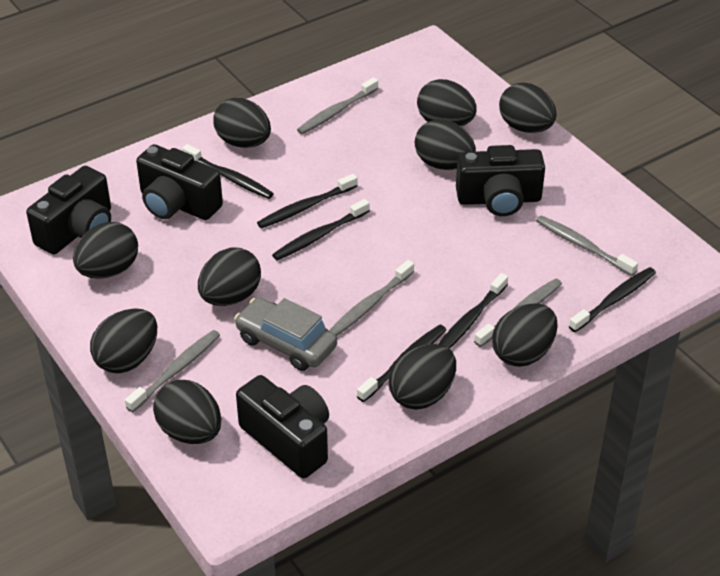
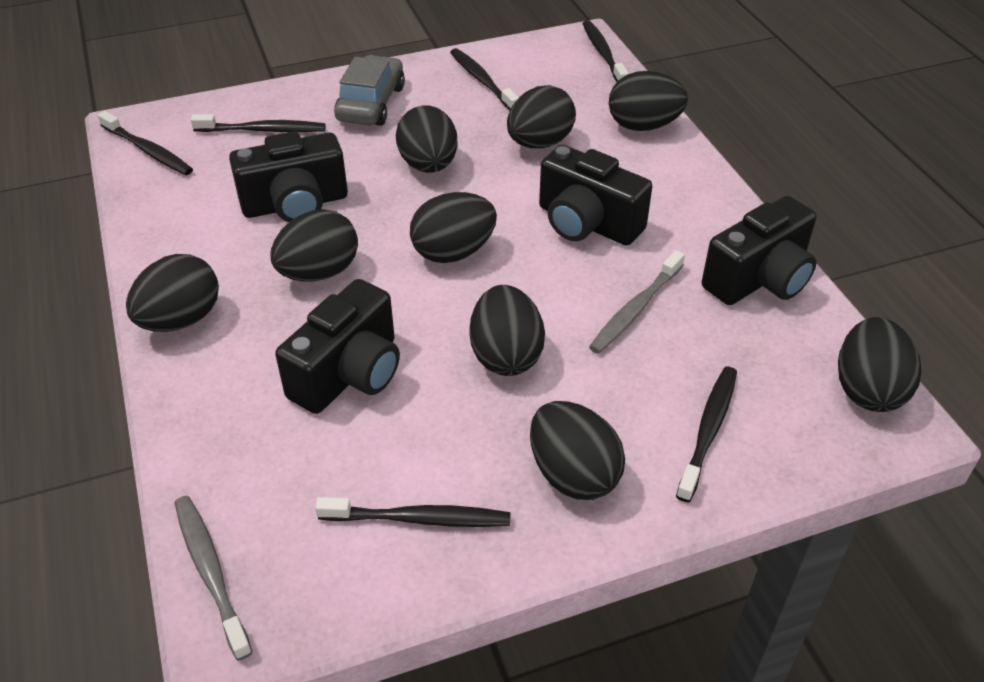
black egg: [73,222,138,279] [90,308,157,373] [153,380,221,444] [198,247,261,306] [213,98,271,148] [389,344,456,410] [415,119,476,170] [417,79,477,126] [492,303,557,367] [499,83,556,133] = 10 -> [126,254,219,332] [271,209,358,282] [396,106,458,173] [410,192,497,263] [470,285,545,376] [507,85,576,148] [530,401,625,500] [609,71,688,131] [838,317,921,412] = 9
grey toothbrush: [125,330,220,412] [297,77,378,134] [329,260,414,336] [474,278,562,347] [536,216,638,276] = 5 -> [175,496,253,661] [589,250,685,354] = 2

